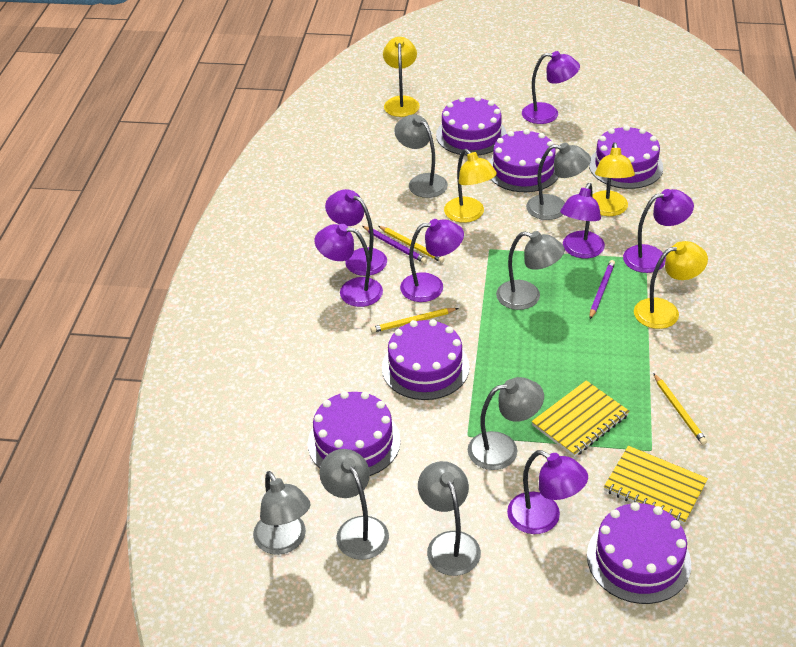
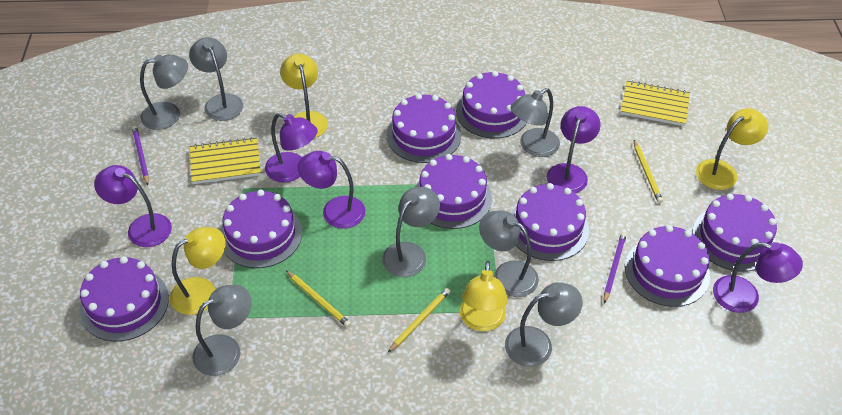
purple cake: [308,391,401,476] [382,319,469,400] [436,96,507,156] [489,129,559,192] [587,502,691,604] [589,125,663,189] = 6 -> [80,256,169,341] [221,190,302,268] [386,94,461,163] [415,154,492,229] [456,71,527,139] [511,183,589,261] [625,225,710,307] [693,193,777,272] = 8
purple lamp: [314,224,383,307] [325,189,387,276] [400,219,464,302] [507,450,588,534] [522,51,580,124] [560,183,605,258] [623,189,694,273] = 7 -> [94,165,172,247] [265,113,318,183] [297,151,365,229] [547,106,601,193] [713,242,803,313] = 5

